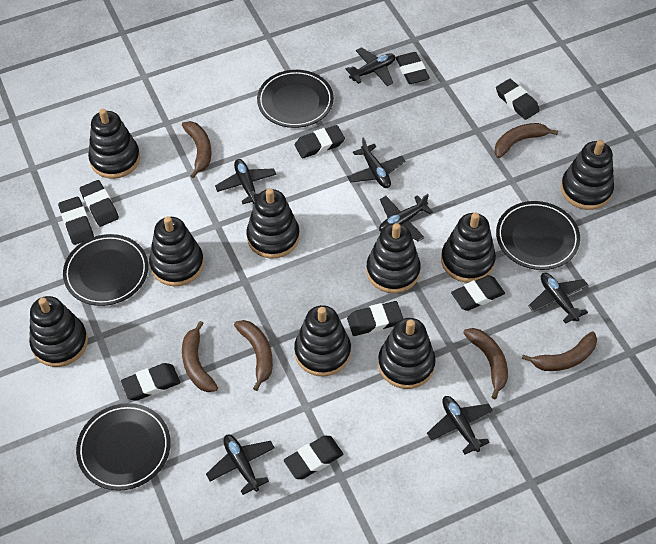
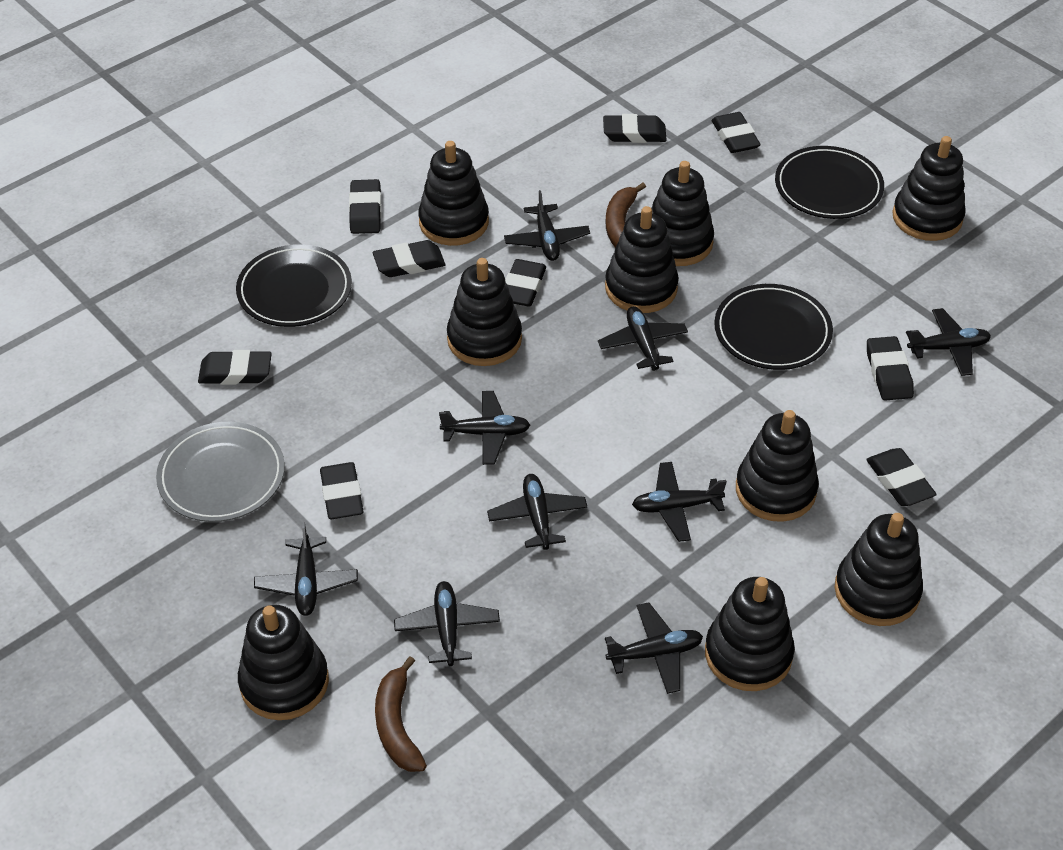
black plane: [206,435,275,495] [215,159,276,204] [346,47,395,86] [347,137,405,188] [379,194,433,241] [427,396,493,454] [529,273,588,324] = 7 -> [254,522,358,616] [394,581,500,666] [439,391,530,465] [487,474,587,550] [504,190,590,261] [598,306,688,371] [605,602,703,694] [632,462,727,542] [906,308,991,376] = 9
black plate: [63,234,148,306] [76,403,171,491] [257,70,334,128] [496,201,580,270] = 4 -> [236,244,352,327] [714,284,833,370] [775,146,884,219] = 3
brown banana: [182,121,211,178] [182,321,218,392] [234,320,273,391] [463,328,508,399] [494,123,558,158] [522,331,597,371] = 6 -> [375,656,427,772] [606,183,646,248] = 2
grey plate: none = 0 -> [156,422,285,522] = 1

